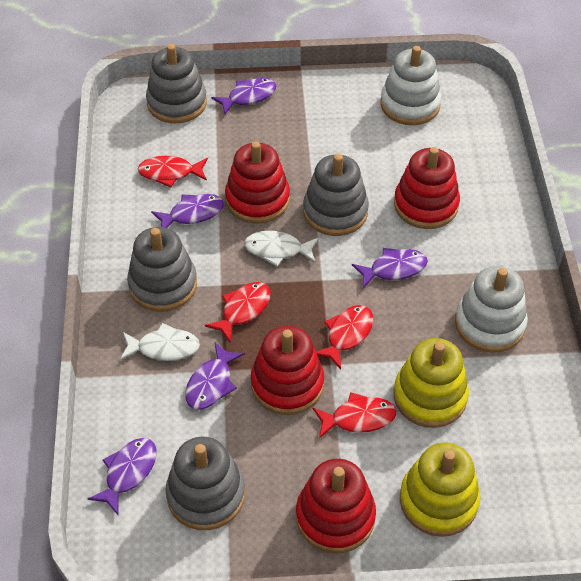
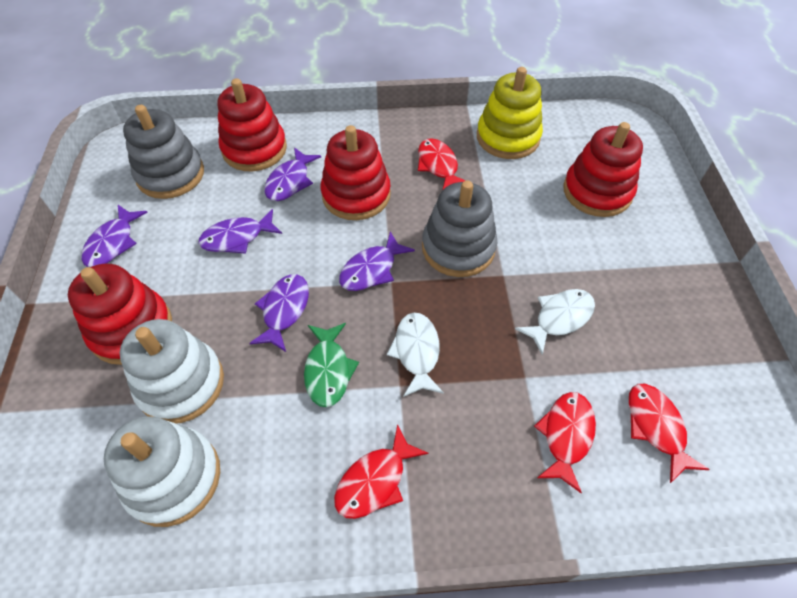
green fish: none = 0 -> [304,323,359,407] = 1
grey stacking toy: [127,227,197,312] [146,44,207,123] [165,437,245,530] [303,154,369,236] = 4 -> [123,105,204,199] [422,181,497,277] = 2
yellow stacking toy: [394,338,469,428] [400,443,480,537] = 2 -> [477,67,543,159] = 1

